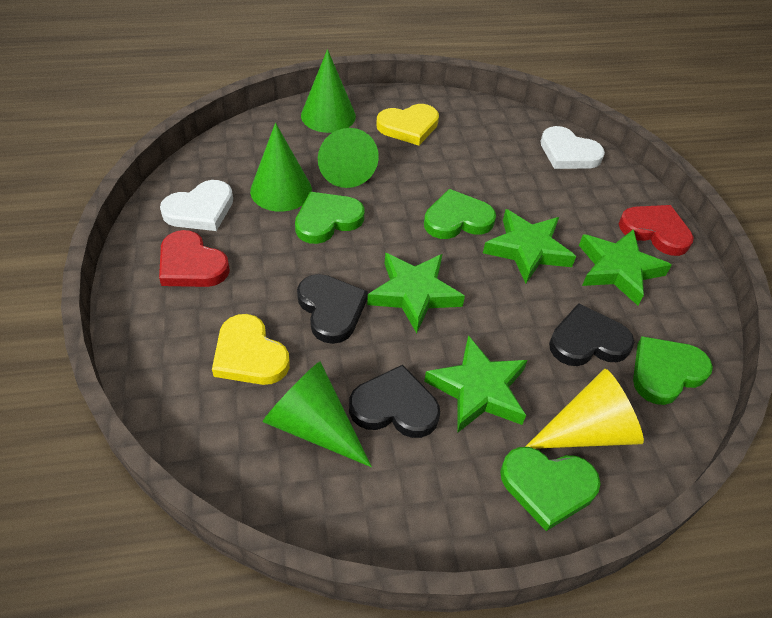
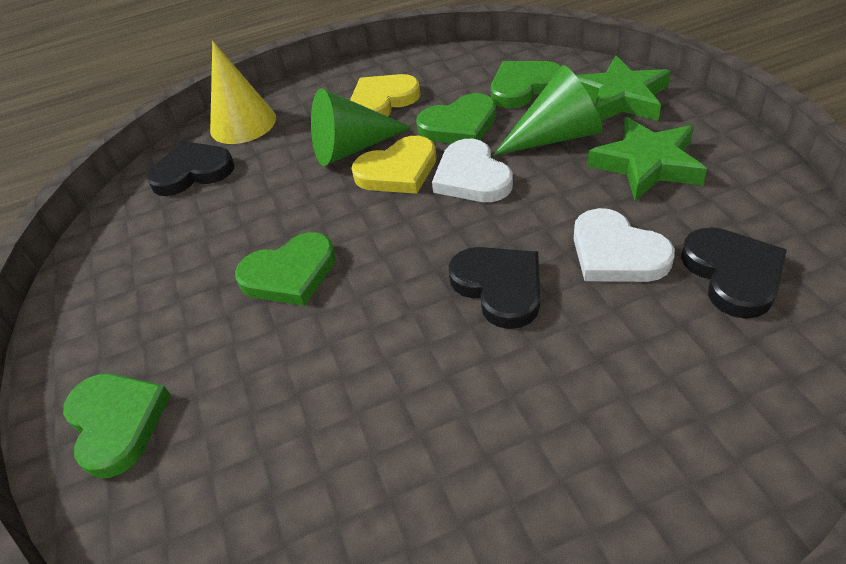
green cone: [250,123,312,212] [263,362,372,467] [301,49,356,133] [318,128,379,188] = 4 -> [311,89,413,166] [493,65,603,156] = 2
green star: [367,253,465,333] [424,335,528,433] [483,209,576,284] [579,229,672,305] = 4 -> [576,56,671,121] [587,117,707,201] = 2
red heart: [159,230,230,287] [619,205,694,256] = 2 -> none = 0

